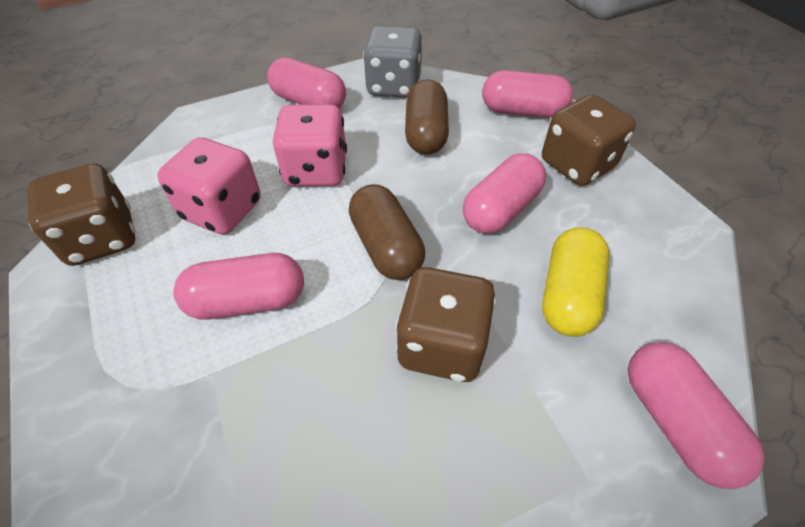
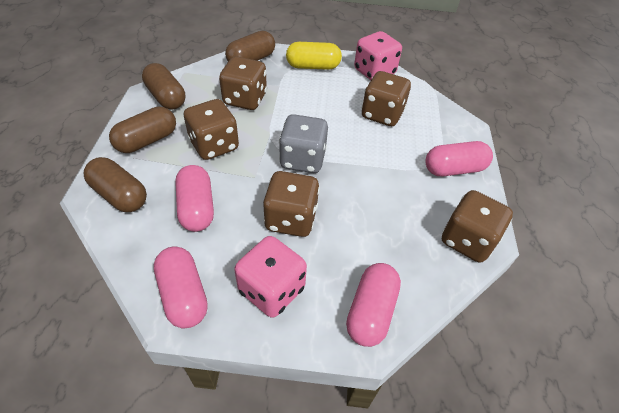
brown capsule: [349,184,425,280] [405,79,449,155] = 2 -> [83,157,147,212] [109,107,176,153] [142,63,185,109] [225,31,275,61] = 4
brown dice: [28,164,135,266] [396,267,496,382] [542,95,636,186] = 3 -> [184,99,239,160] [219,56,267,110] [263,171,320,237] [362,71,411,126] [442,190,513,263] = 5
pink capsule: [173,253,304,319] [267,58,346,108] [463,153,546,234] [482,70,573,118] [628,342,765,489] = 5 -> [154,246,208,328] [175,165,214,232] [346,263,401,347] [425,141,493,176] = 4

